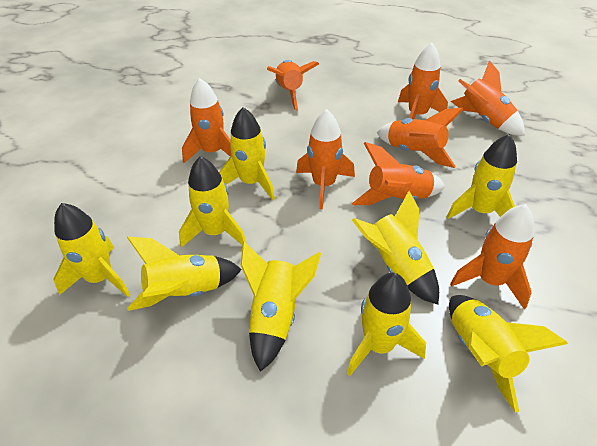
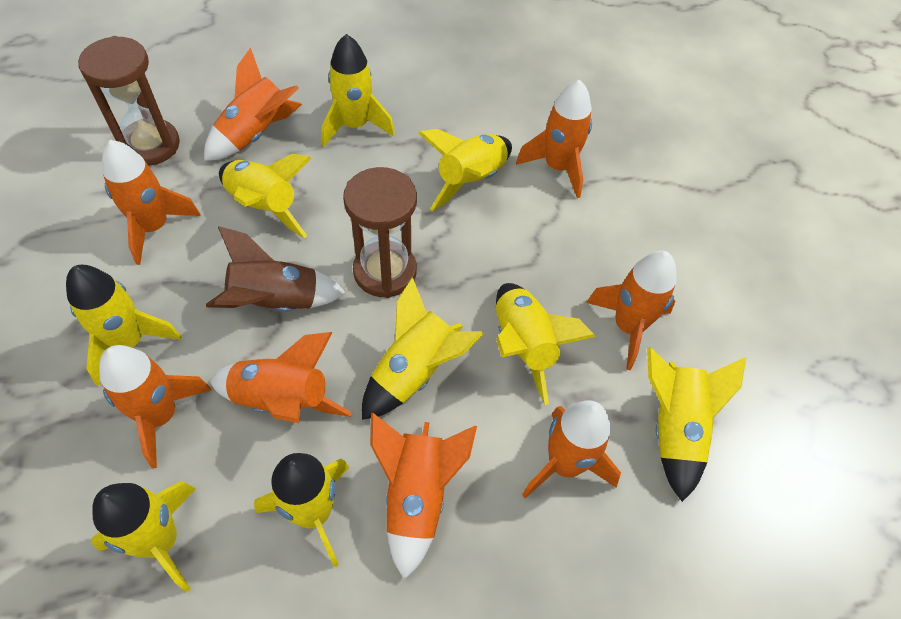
brown hourglass: none = 0 -> [78,36,180,166] [343,167,417,298] = 2
brown rocket: none = 0 -> [206,226,346,312] = 1

